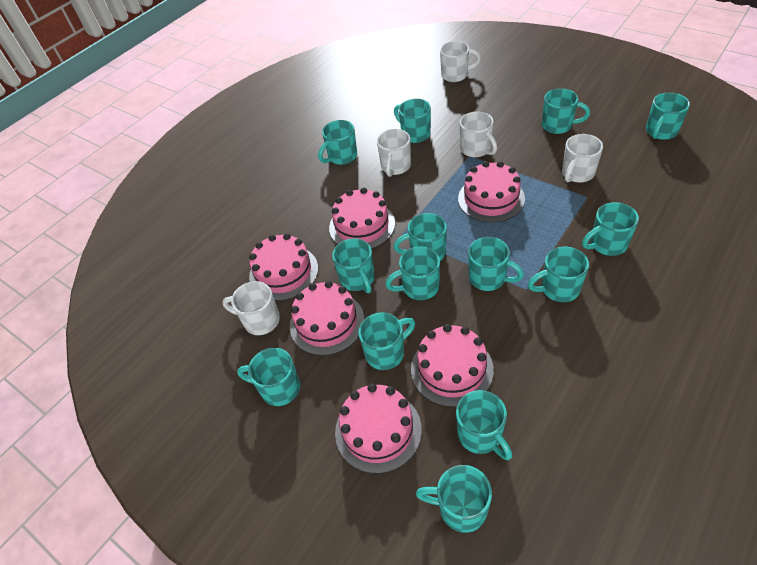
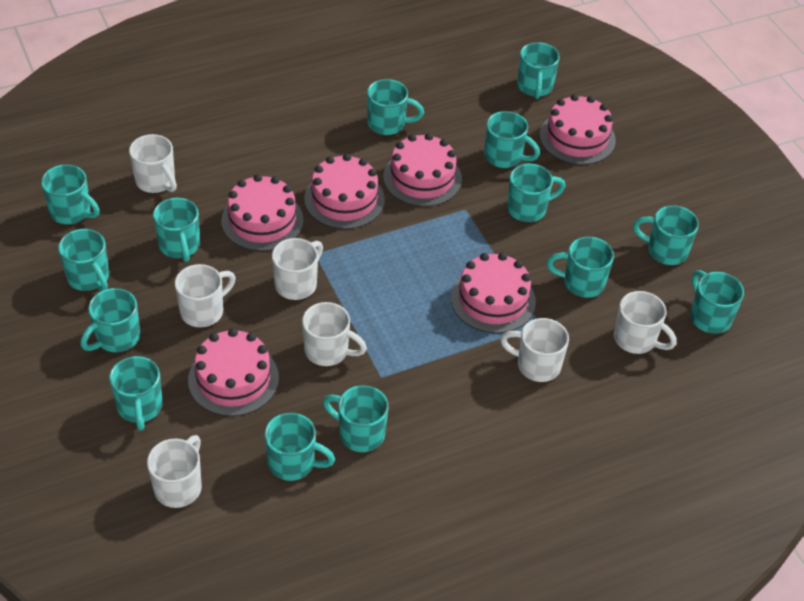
white mug: [222,281,280,335] [377,129,411,177] [440,41,481,82] [460,112,497,157] [562,134,603,183] = 5 -> [129,134,177,193] [147,435,202,508] [175,264,236,327] [272,238,323,300] [302,302,367,366] [500,318,569,382] [614,291,677,354] = 7

